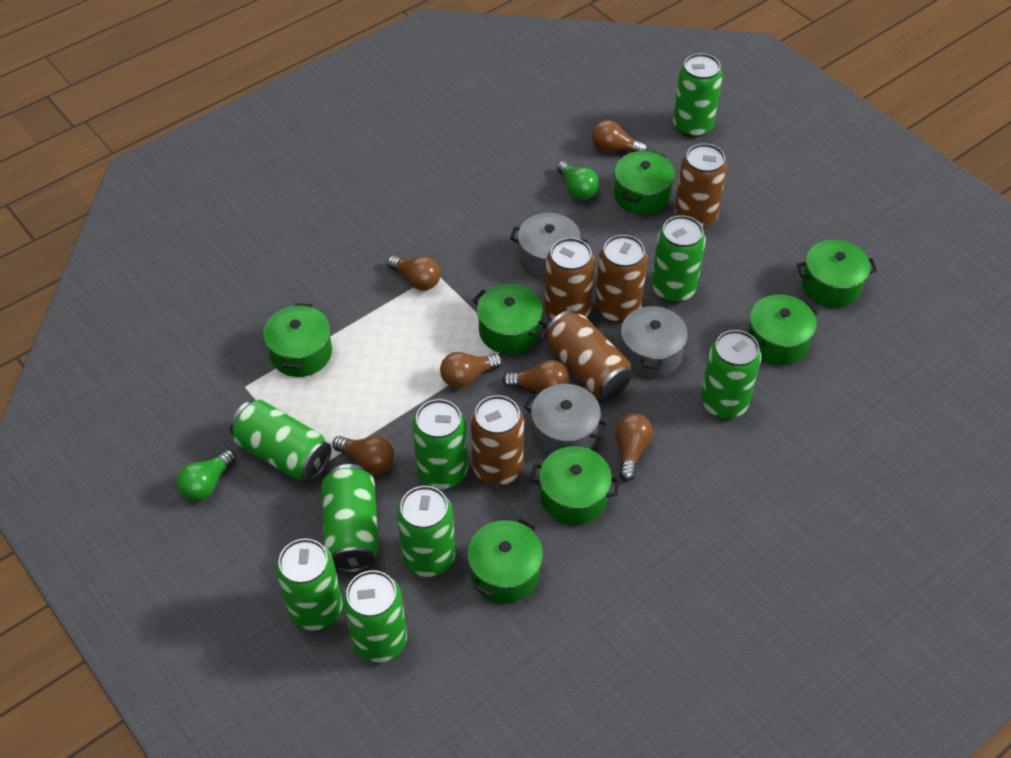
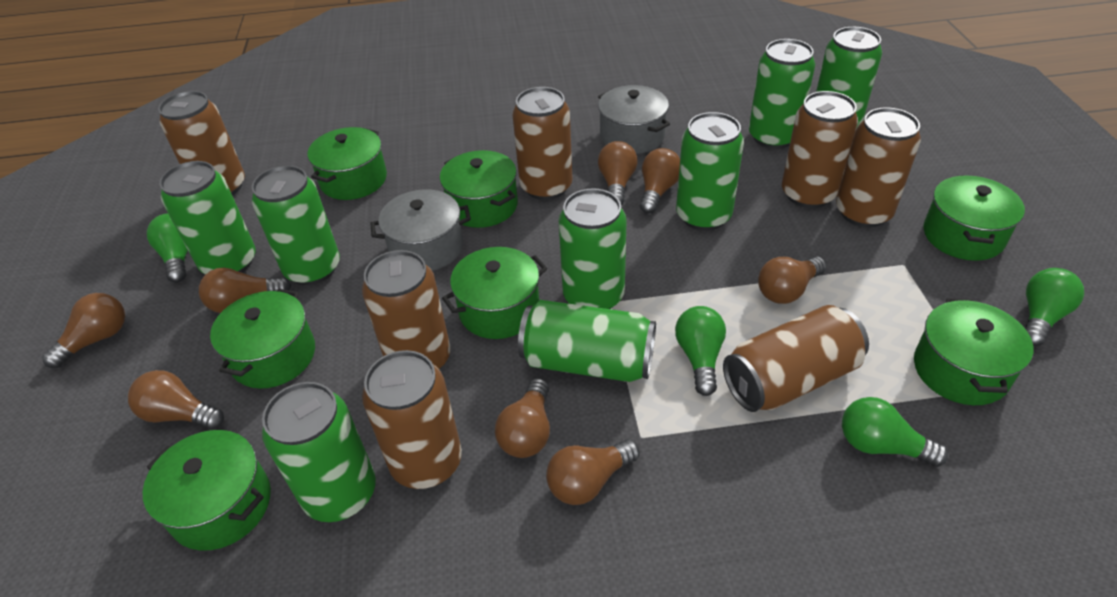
brown can: [471,395,524,485] [545,238,595,320] [545,310,632,399] [595,235,648,323] [674,143,727,229] = 5 -> [158,91,245,196] [362,250,451,369] [362,350,462,489] [512,87,573,200] [723,305,869,412] [782,91,858,208] [836,107,921,227] = 7
brown light bulb: [332,436,394,474] [387,255,440,291] [440,352,502,388] [502,360,569,393] [592,120,648,152] [615,414,653,481] = 6 -> [42,293,125,368] [128,370,224,429] [199,268,291,313] [495,378,550,458] [546,439,640,505] [598,141,638,205] [640,148,680,214] [758,256,827,304] = 8
green can: [230,400,332,481] [276,539,343,630] [322,464,379,573] [343,570,407,663] [397,486,455,577] [412,399,468,489] [651,215,706,303] [673,53,723,137] [701,330,761,419] = 9 -> [159,161,256,274] [252,165,340,285] [262,382,376,522] [518,300,656,382] [559,188,627,309] [676,112,744,231] [749,39,815,149] [816,27,882,126] = 8
green light bulb: [177,449,236,501] [557,161,599,200] = 2 -> [147,213,188,283] [675,306,726,396] [842,397,948,467] [1025,268,1084,346] = 4
grey pot: [510,213,588,279] [524,384,608,455] [620,304,688,378] = 3 -> [370,189,471,271] [598,85,670,154] = 2

